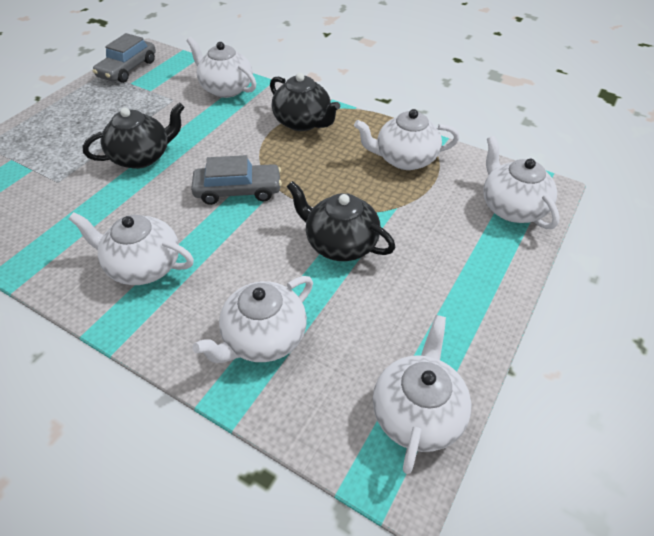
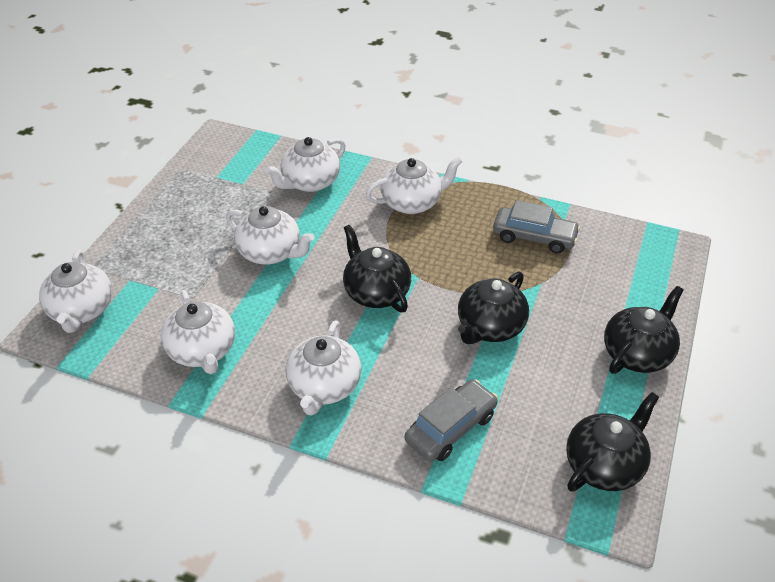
black teapot: [82,102,185,169] [270,73,340,131] [287,181,396,261] = 3 -> [343,225,411,313] [458,271,529,344] [566,392,659,491] [604,286,683,374] = 4

